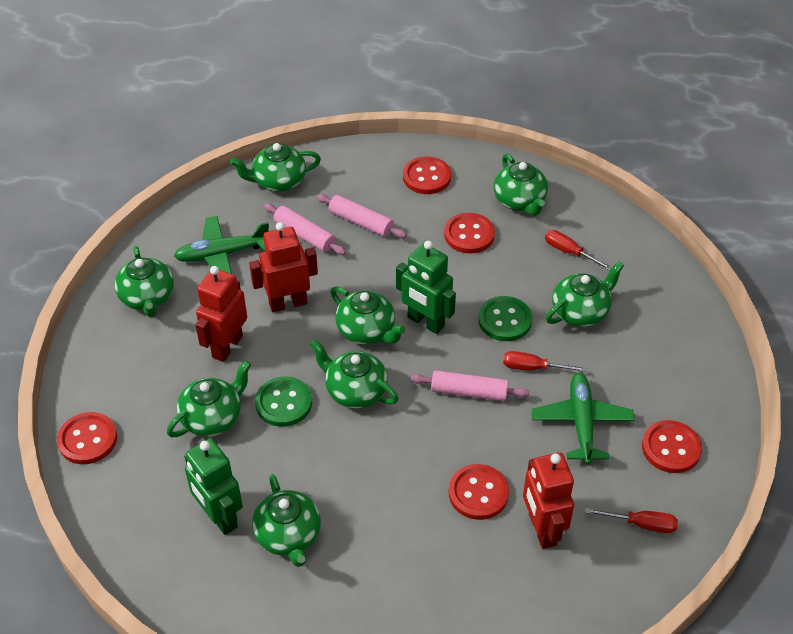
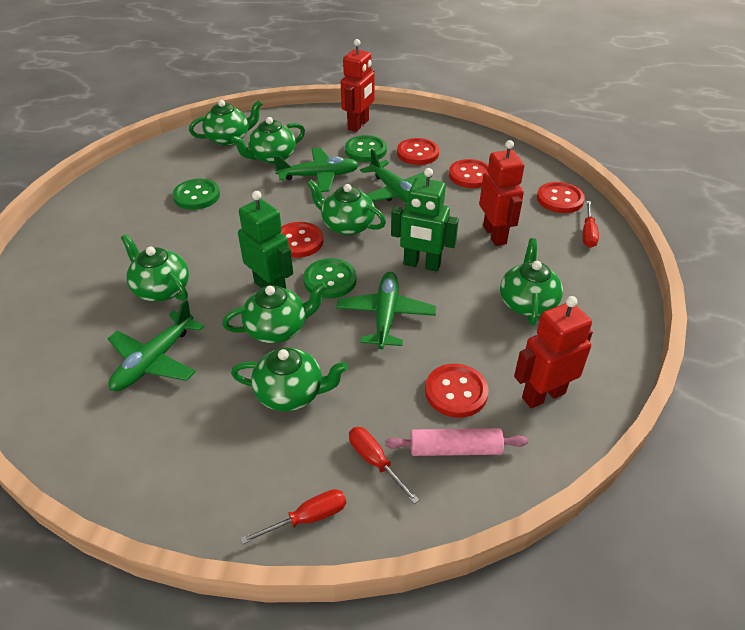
green button: [255,376,312,427] [478,296,532,341] = 2 -> [173,179,220,210] [303,258,357,299] [345,135,387,162] = 3
green plane: [174,216,269,274] [531,373,635,464] = 2 -> [107,300,204,391] [273,148,359,192] [336,272,436,349] [360,149,432,203] = 4
green teapot: [114,246,174,317] [167,360,251,437] [230,143,321,192] [252,474,321,567] [310,340,398,408] [331,286,405,345] [493,154,548,216] [546,261,624,327] = 8 -> [121,234,189,302] [189,100,262,146] [222,282,327,343] [231,117,305,164] [231,348,348,412] [307,179,386,235] [500,238,563,326] = 7
pink rolling pin: [264,203,346,255] [317,194,407,238] [411,370,530,401] = 3 -> [385,428,529,456] = 1

